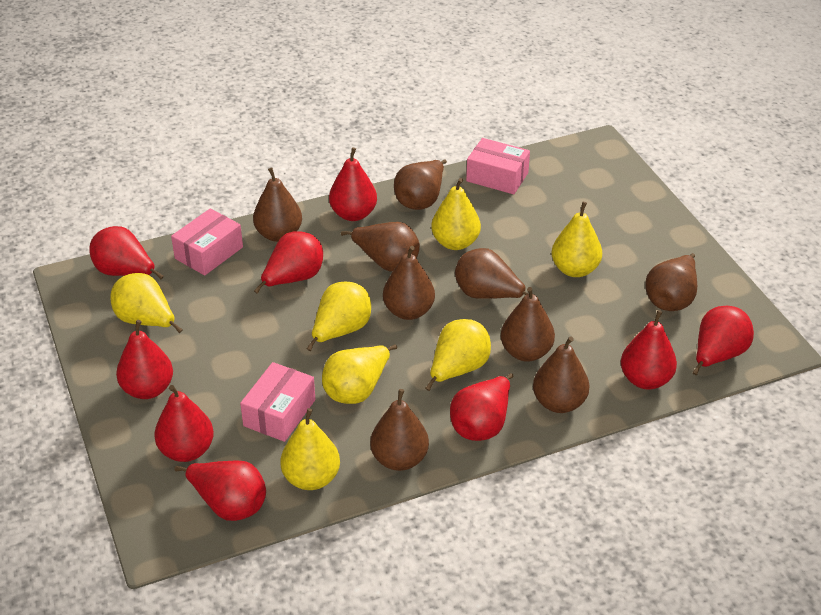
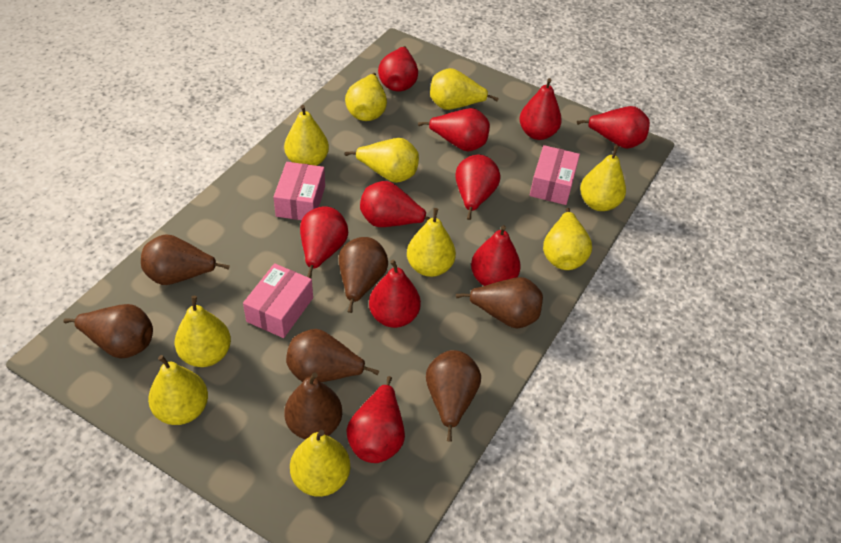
brown pear: [253,167,302,242] [341,222,420,271] [370,389,429,471] [383,246,435,320] [394,160,447,210] [455,248,529,299] [501,287,555,362] [533,336,590,413] [645,253,697,311] = 9 -> [63,304,153,359] [141,234,230,285] [284,373,342,439] [286,329,379,382] [339,237,388,313] [426,350,481,442] [456,277,543,328] = 7
red pear: [89,226,164,279] [116,320,173,399] [154,385,214,462] [174,460,266,521] [254,231,323,294] [329,147,377,221] [450,373,513,441] [621,310,677,390] [692,306,754,375] = 9 -> [300,206,348,279] [346,376,405,463] [360,181,430,227] [369,260,421,328] [378,46,418,92] [418,108,490,152] [455,155,501,220] [471,225,521,286] [519,78,562,140] [577,106,650,149] = 10
yellow pear: [110,273,183,333] [280,408,340,490] [307,281,371,351] [322,344,397,404] [425,319,491,391] [431,178,481,250] [551,202,602,277] = 7 -> [148,355,208,425] [175,296,231,367] [284,105,329,166] [290,430,350,497] [345,73,387,121] [345,138,419,183] [407,208,456,277] [430,68,499,110] [543,208,592,270] [580,145,626,211] = 10

